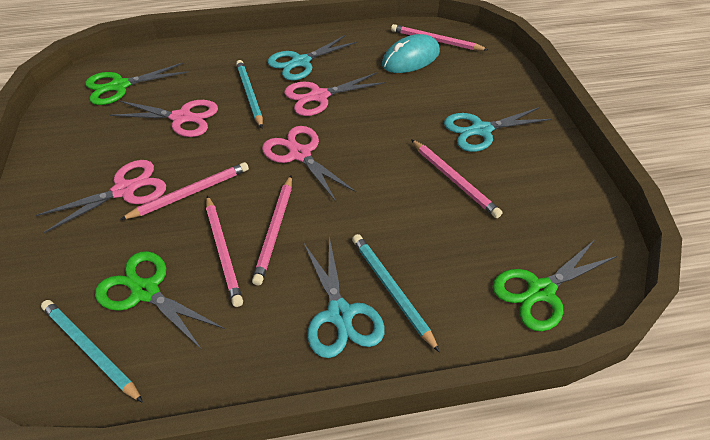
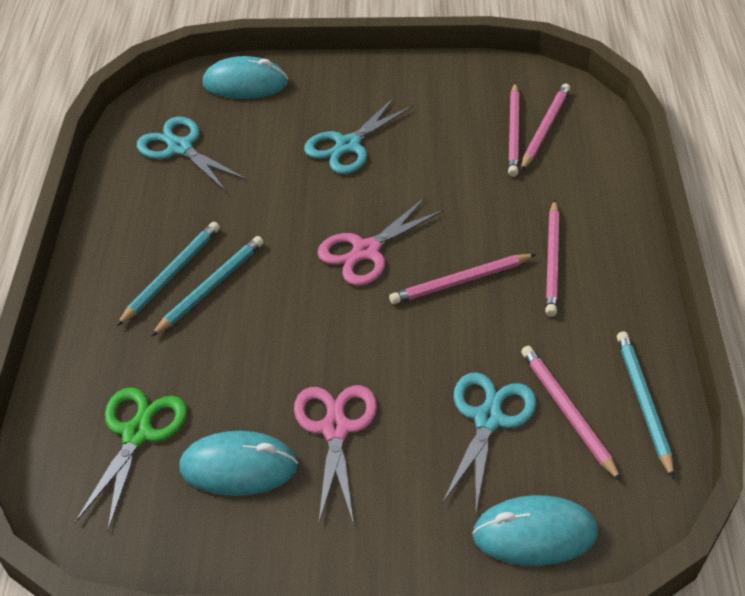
green scissors: [85,62,189,105] [95,251,225,350] [493,241,617,331] = 3 -> [75,387,187,530] = 1
pink scissors: [36,160,166,233] [110,100,218,137] [262,126,356,202] [284,72,386,116] = 4 -> [294,385,377,525] [317,197,445,286] = 2
turquoise mouse: [382,34,440,73] = 1 -> [179,431,298,496] [202,56,288,99] [472,495,598,566] = 3

